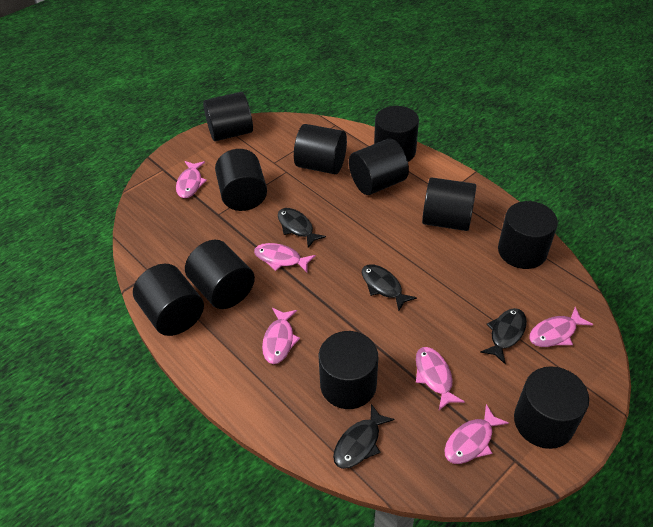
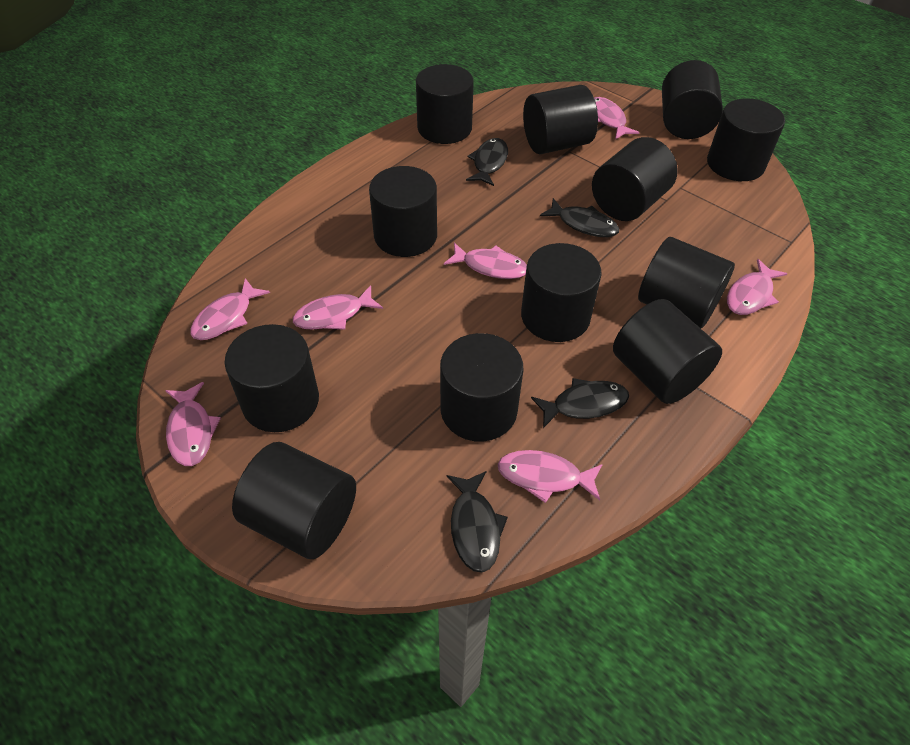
black cylinder: [133,264,204,336] [185,240,255,309] [203,92,253,141] [215,149,267,211] [294,124,347,174] [319,331,378,409] [349,139,409,195] [374,106,419,162] [422,177,476,231] [498,201,558,269] [514,366,589,449] = 11 -> [225,324,319,432] [232,442,356,559] [369,166,437,257] [416,64,474,144] [440,333,523,442] [521,243,602,342] [523,85,598,154] [592,137,678,221] [613,299,722,404] [638,237,735,328] [662,60,723,139] [707,99,785,181] = 12
pink fish: [176,161,207,198] [254,243,316,272] [262,308,300,364] [416,347,465,410] [444,404,509,464] [529,307,593,347] = 6 -> [165,382,221,466] [190,278,270,340] [293,285,383,330] [444,243,527,279] [498,450,603,503] [594,97,639,139] [727,259,787,315] = 7

